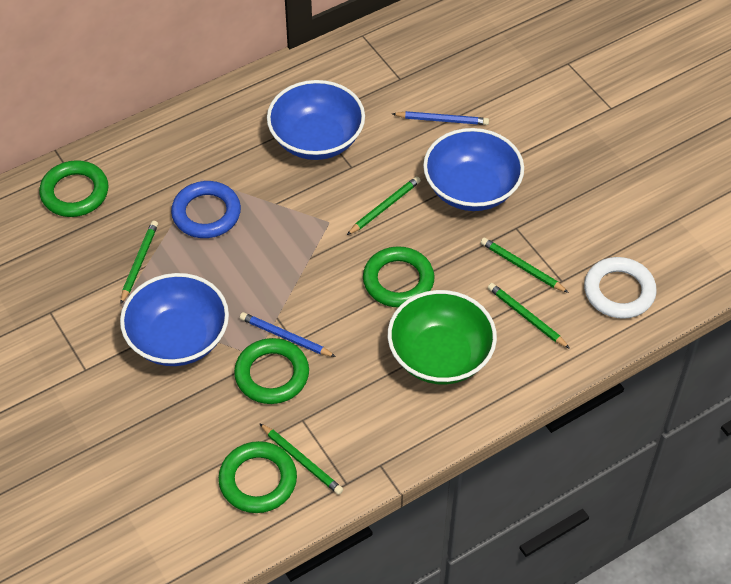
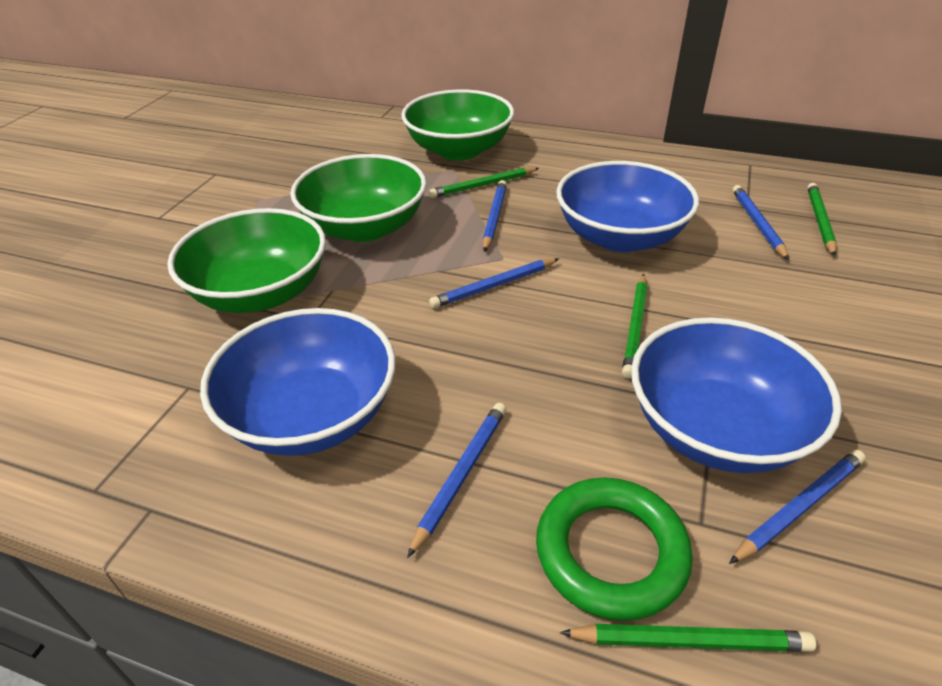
blue pencil: [240,312,336,357] [392,111,489,125] = 2 -> [407,403,507,558] [429,258,559,308] [482,180,507,252] [729,450,866,564] [732,185,789,260] = 5
blue ring: [171,181,241,238] = 1 -> none = 0
green bowl: [388,290,497,385] = 1 -> [167,208,326,313] [290,154,427,242] [401,89,514,161] = 3
green pencil: [120,221,158,304] [259,423,343,495] [347,176,421,235] [481,238,569,293] [488,283,570,349] = 5 -> [429,167,539,198] [560,624,816,652] [622,274,647,378] [807,183,837,257] = 4
green ring: [39,160,108,217] [218,441,297,513] [234,338,309,404] [363,246,434,307] = 4 -> [536,477,693,621] = 1
white ring: [584,257,657,319] = 1 -> none = 0

